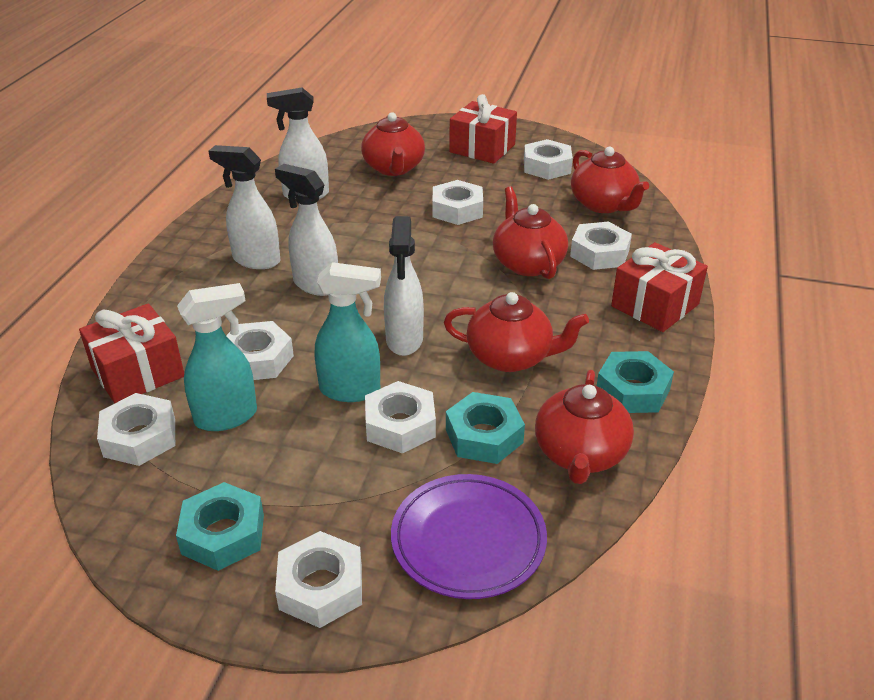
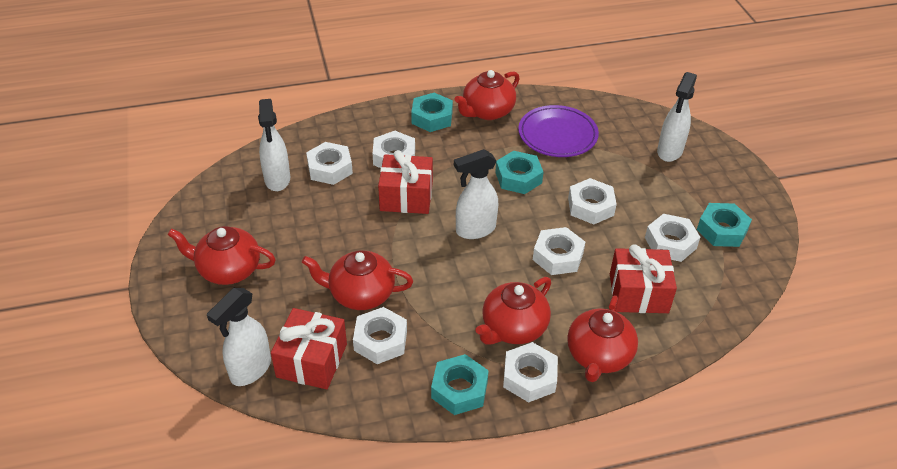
turquoise nut: [176,482,264,571] [446,392,525,464] [597,351,674,413] = 3 -> [411,93,453,132] [431,354,489,415] [495,151,543,194] [697,203,752,247] = 4
turquoise spray bottle: [177,283,257,431] [315,262,381,402] = 2 -> none = 0

